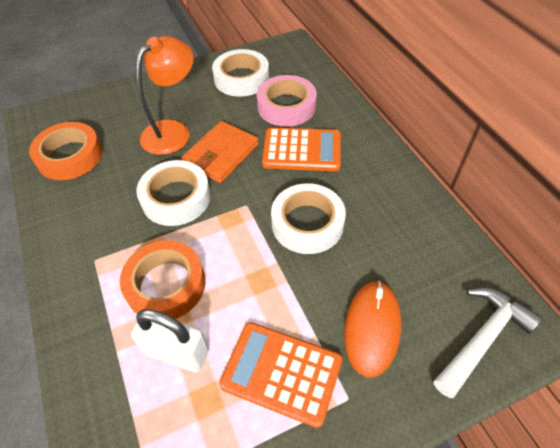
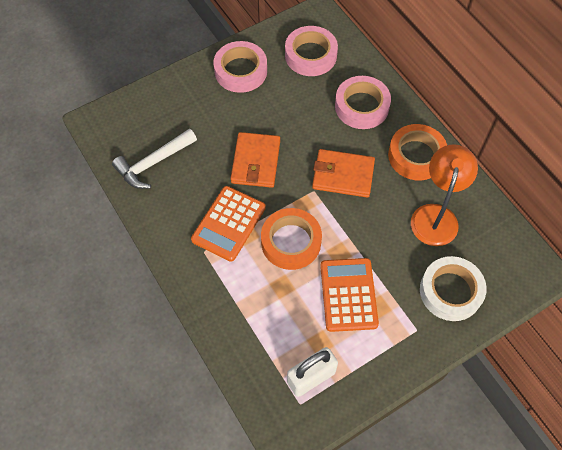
orange mouse: [344,281,401,378] = 1 -> none = 0
orange wallet: [182,121,259,183] = 1 -> [230,132,280,188] [312,149,375,198] = 2
pink tape: [257,75,317,127] = 1 -> [214,41,267,93] [285,26,338,76] [335,76,391,129] = 3
white tape: [136,160,211,226] [212,49,269,97] [271,183,346,254] = 3 -> [420,256,487,321] = 1

